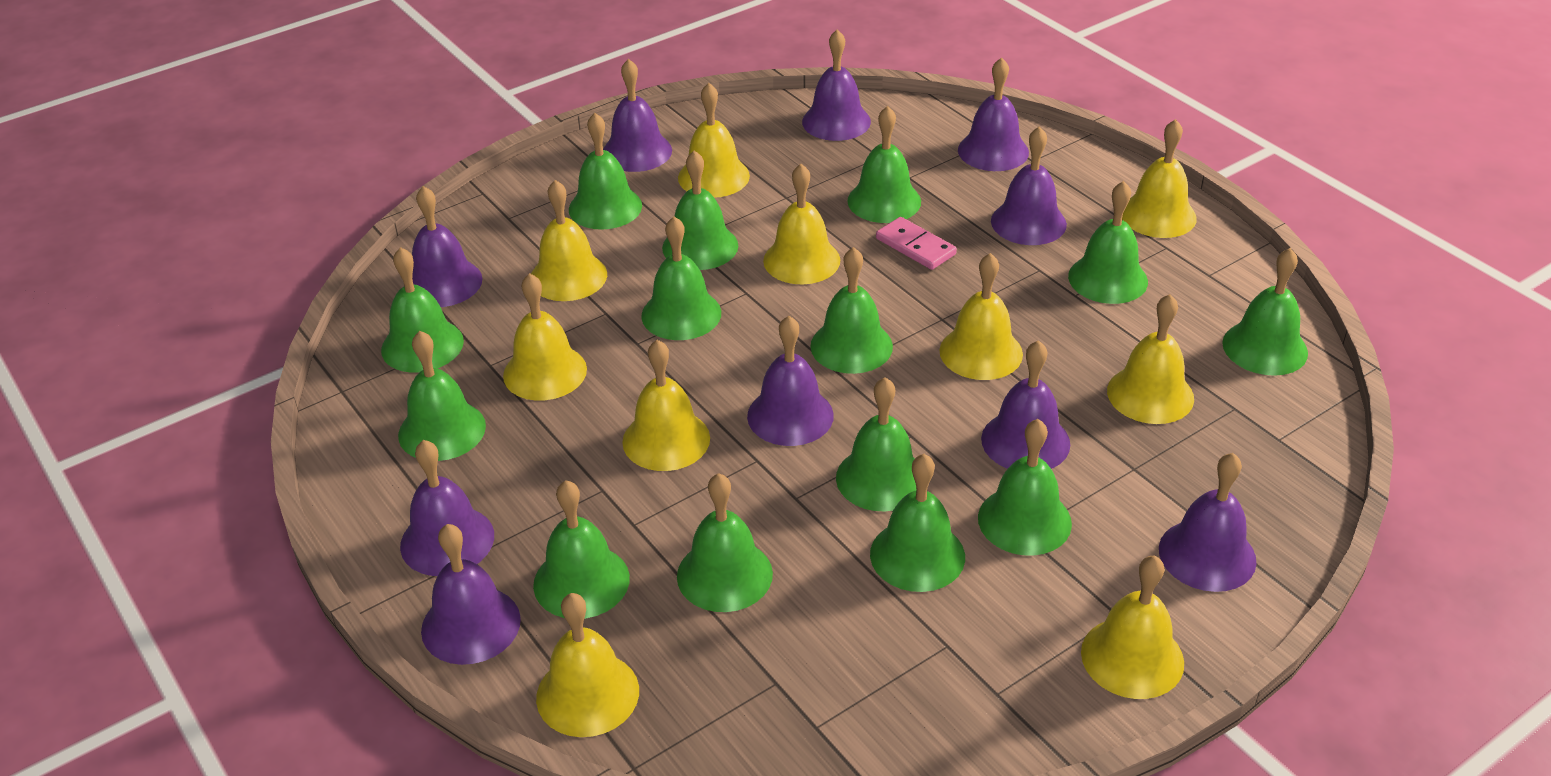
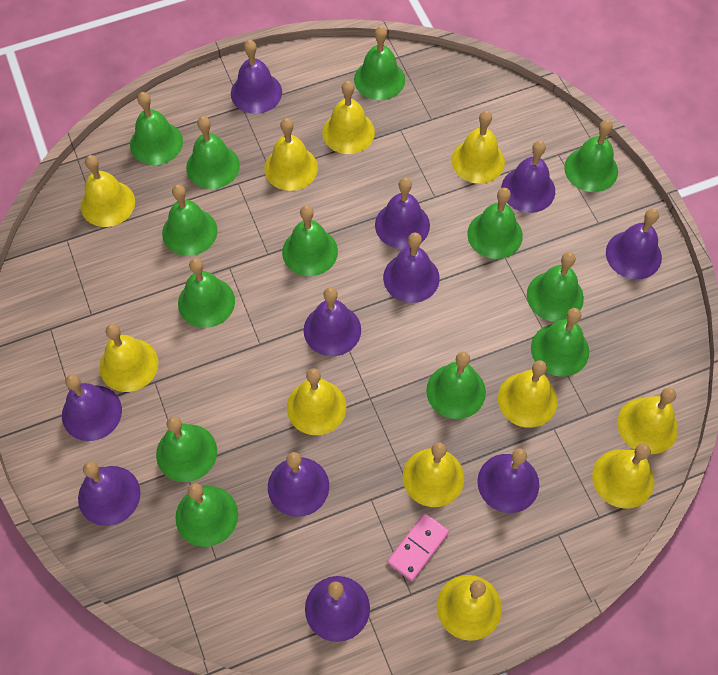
green bell: [381,247,464,373] [398,331,486,461] [533,480,630,619] [569,113,642,230] [641,216,721,340] [662,150,738,270] [677,473,773,612] [810,247,893,374] [836,377,916,511] [848,106,921,223] [870,454,965,592] [978,419,1072,556] [1068,181,1148,304] [1222,248,1308,376] = 14 -> [130,92,183,165] [156,416,217,482] [162,185,218,256] [175,483,238,547] [178,258,235,328] [186,116,240,189] [282,205,338,276] [354,26,405,100] [426,352,486,419] [467,188,523,259] [527,252,584,322] [531,308,589,376] [564,120,618,192] = 13
purple bell: [400,440,494,576] [412,186,482,307] [421,524,521,665] [603,59,672,172] [747,316,834,446] [802,29,871,141] [958,57,1029,171] [981,340,1070,469] [991,126,1067,245] [1159,453,1257,592] = 10 -> [62,374,122,441] [78,462,141,526] [231,40,282,114] [268,452,329,517] [304,287,361,356] [305,576,370,642] [375,178,430,249] [383,233,440,303] [477,448,539,513] [501,141,555,213] [606,209,662,280] = 11
yellow bell: [503,273,587,401] [531,180,607,301] [536,593,639,737] [622,340,710,471] [678,83,750,198] [763,164,840,284] [940,253,1023,380] [1081,555,1184,699] [1107,294,1194,424] [1122,119,1197,238] = 10 -> [80,155,135,227] [100,324,158,392] [264,118,318,191] [287,368,346,435] [322,81,375,154] [403,442,464,507] [437,575,502,641] [452,111,505,184] [498,360,557,428] [592,444,654,508] [617,388,678,454] = 11

